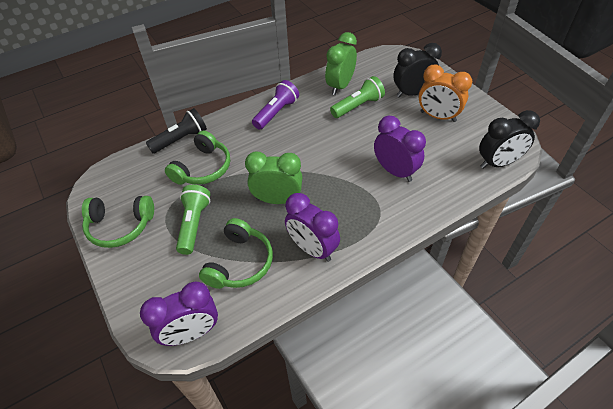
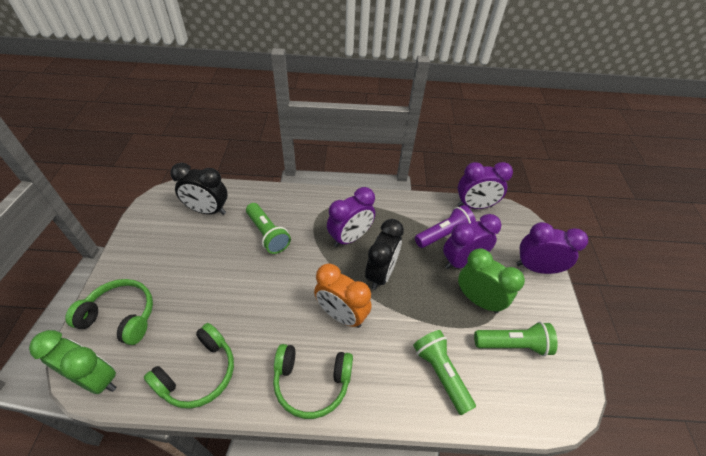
black flashlight: [146,108,207,154] = 1 -> none = 0
green flashlight: [176,185,211,255] [330,76,385,118] = 2 -> [246,203,291,254] [413,330,476,415] [474,322,558,356] = 3
purple clock: [140,282,218,346] [285,193,340,262] [374,116,426,182] = 3 -> [327,187,375,247] [443,214,501,269] [457,162,513,209] [516,222,588,274] = 4

